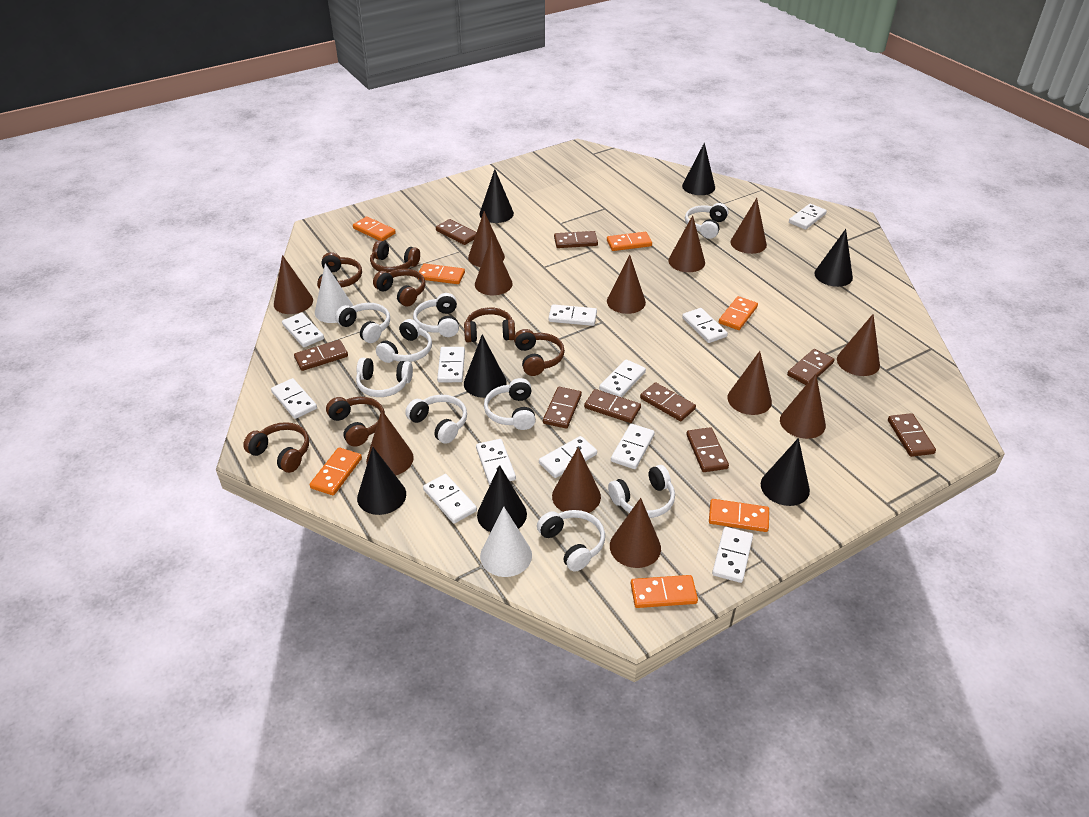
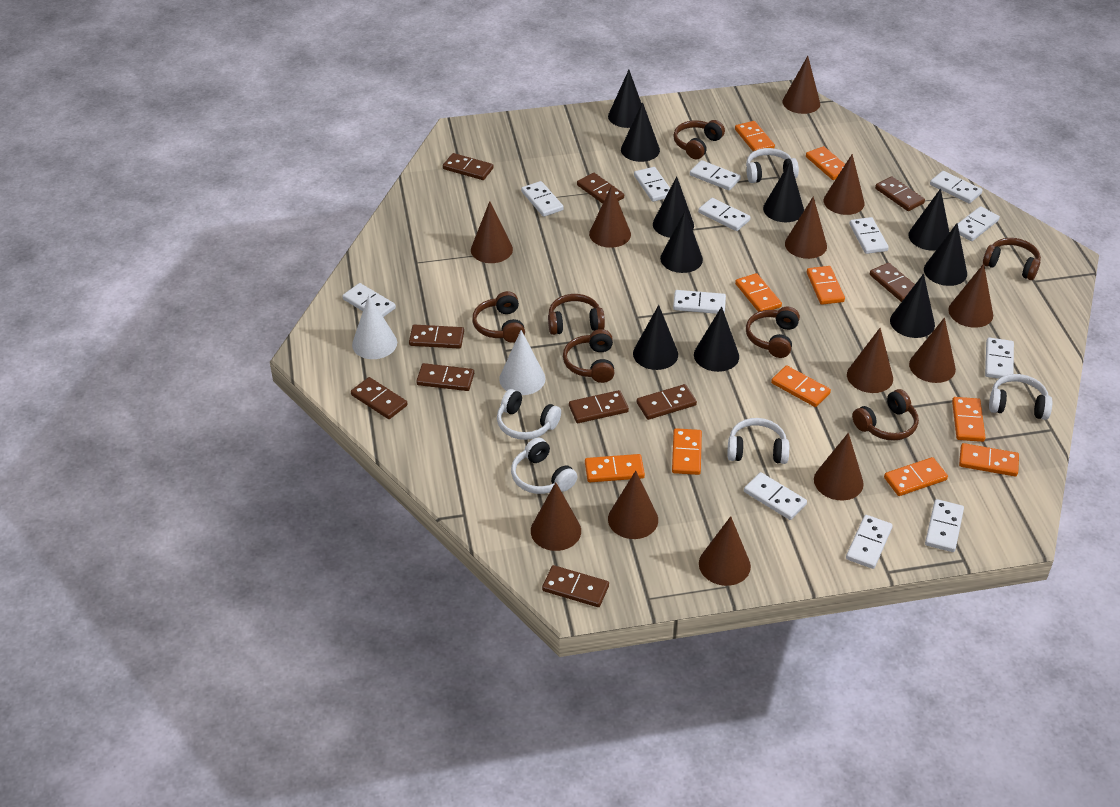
black cone: [357,447,406,515] [464,334,507,398] [477,465,527,532] [480,169,514,223] [682,143,715,195] [761,438,810,506] [814,229,853,287] = 7 -> [608,70,642,128] [621,102,660,162] [633,305,678,370] [653,176,694,238] [660,210,703,273] [694,307,739,372] [763,162,804,222] [890,274,935,338] [908,189,950,251] [924,223,967,286] = 10
brown domino: [294,340,348,371] [436,219,477,245] [543,387,582,429] [554,231,598,248] [584,389,641,423] [640,382,696,421] [686,427,729,472] [787,349,834,385] [888,413,936,457] = 9 -> [351,377,407,419] [409,325,464,349] [416,363,474,391] [443,153,494,180] [542,565,609,607] [569,390,629,423] [577,173,624,204] [637,384,697,420] [870,263,915,302] [875,177,925,211] = 10
orange domino: [310,447,362,495] [353,216,396,241] [419,263,465,284] [607,232,652,251] [631,575,698,608] [709,499,769,532] [719,296,758,330] = 7 -> [585,454,645,482] [672,428,702,475] [735,121,775,152] [735,273,782,312] [771,365,831,407] [806,146,845,180] [807,266,845,305] [884,457,948,496] [952,397,986,442] [959,443,1019,477] = 10
white domino: [271,378,317,419] [282,313,324,347] [423,474,477,524] [437,347,465,382] [476,439,516,485] [539,436,597,478] [548,304,597,326] [599,359,646,397] [611,424,655,469] [682,308,728,343] [712,527,753,583] [789,204,827,230] = 12 -> [343,283,396,317] [521,181,564,217] [634,167,670,202] [673,290,726,314] [690,160,741,191] [698,198,751,231] [744,472,807,520] [846,515,893,569] [849,217,889,254] [925,499,964,552] [930,171,983,203] [958,206,1000,241] [985,337,1014,379] = 13
white headphones: [335,303,390,343] [356,358,413,397] [376,319,432,363] [405,395,467,444] [413,293,459,337] [484,378,536,430] [537,510,605,572] [608,465,675,518] [685,203,728,239] = 9 -> [497,389,561,440] [511,438,577,494] [727,418,789,464] [746,148,799,183] [989,374,1052,420] = 5

